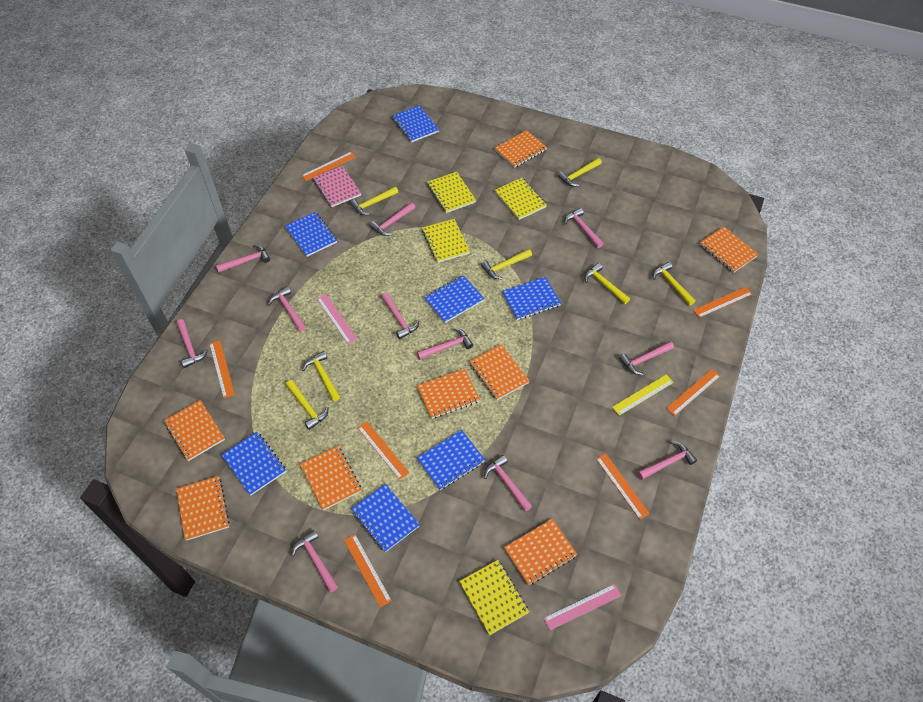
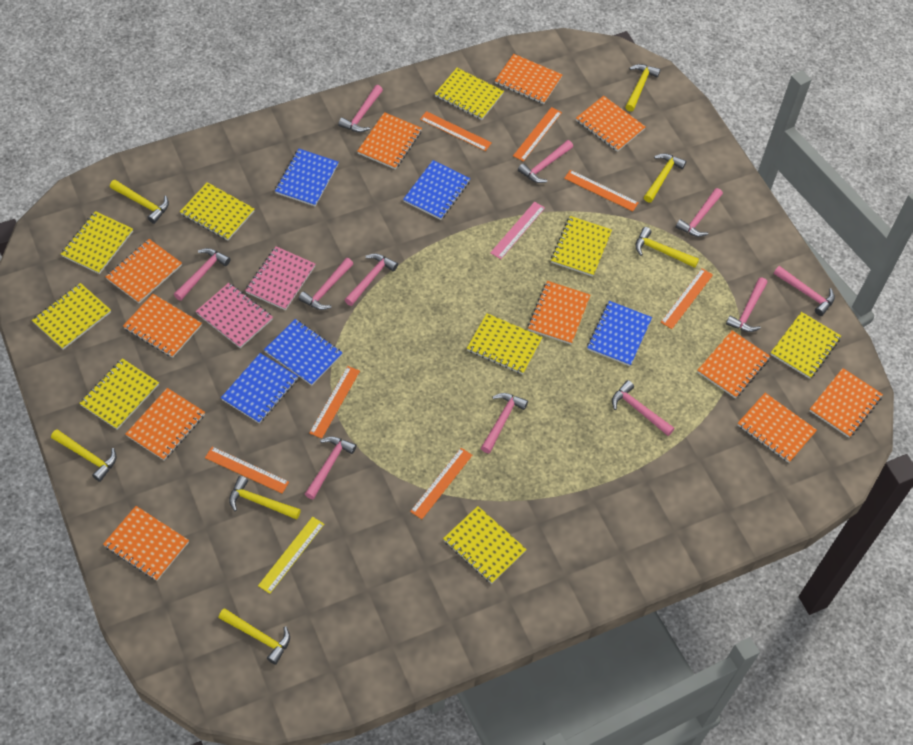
blue notebook: [222,432,286,496] [285,212,337,257] [351,484,420,552] [392,105,439,143] [417,430,485,490] [424,275,485,323] [502,277,561,320] = 7 -> [221,353,298,424] [264,319,343,386] [275,149,339,206] [403,160,471,220] [587,301,652,366] = 5
orange notebook: [164,400,225,461] [176,476,230,541] [300,446,361,510] [417,369,480,419] [469,344,530,400] [494,130,547,168] [504,519,578,585] [700,226,759,273] = 8 -> [103,506,189,581] [106,239,182,303] [123,294,202,358] [126,388,205,460] [357,112,422,169] [495,54,563,104] [528,281,590,344] [576,96,646,152] [697,331,770,398] [738,393,817,463] [809,368,883,438] = 11
pink notebook: [313,166,361,207] = 1 -> [195,283,273,348] [245,246,315,310] = 2
pink ruler: [317,294,357,344] [543,584,621,630] = 2 -> [490,202,545,259] = 1
yellow notebook: [422,219,470,263] [427,172,476,213] [459,560,529,635] [494,178,547,220] = 4 -> [32,283,111,350] [61,211,133,274] [79,358,159,430] [180,182,255,240] [435,68,504,120] [443,506,527,584] [467,313,543,374] [551,216,612,277] [770,312,841,379] = 9

